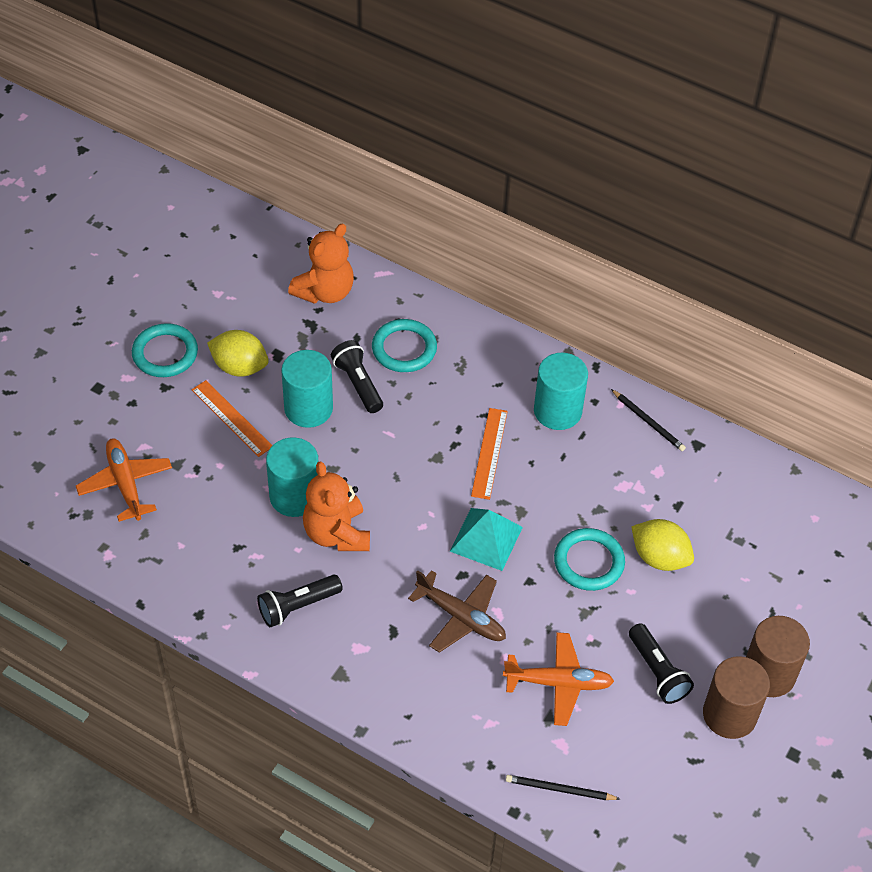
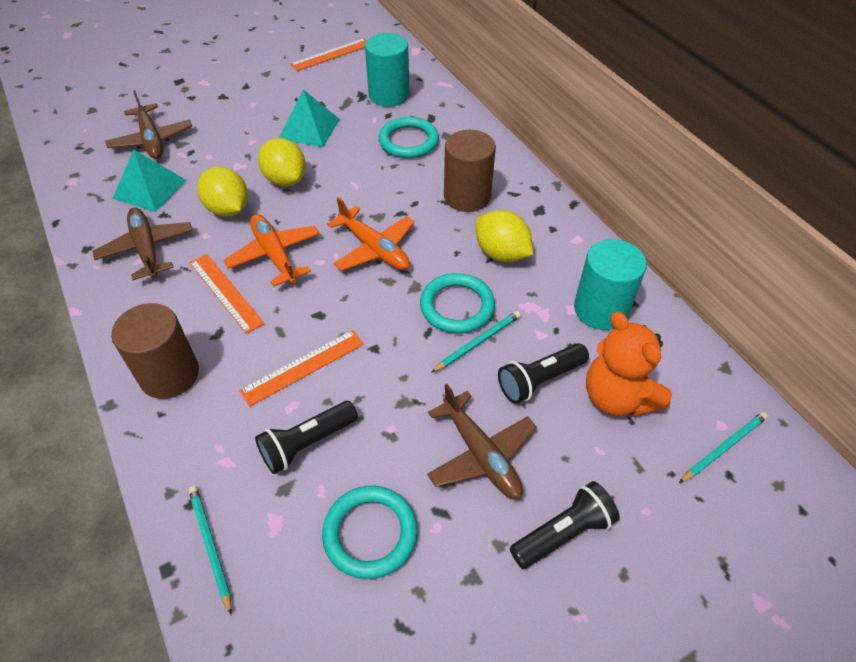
black pencil: [506,775,620,800] [611,389,686,451] = 2 -> none = 0
brown plane: [408,570,506,653] = 1 -> [92,208,193,280] [105,90,192,159] [427,384,537,500] = 3
orange ruler: [191,380,272,457] [471,408,508,500] = 2 -> [189,254,265,334] [239,330,364,406] [290,38,367,71] = 3
orange teddy bear: [288,223,354,304] [303,461,370,551] = 2 -> [586,312,672,417] = 1
turquoise cylinder: [266,437,318,517] [281,350,333,428] [534,353,588,430] = 3 -> [365,33,409,107] [574,239,647,330] = 2
turquoise pencil: none = 0 -> [189,486,232,615] [431,311,521,373] [679,412,768,483] = 3
turquoise pyramid: [450,508,523,571] = 1 -> [113,149,187,212] [279,89,340,147] = 2
yellow lemon: [207,330,269,377] [631,519,694,571] = 2 -> [197,167,248,217] [258,138,306,186] [475,210,533,262] = 3

